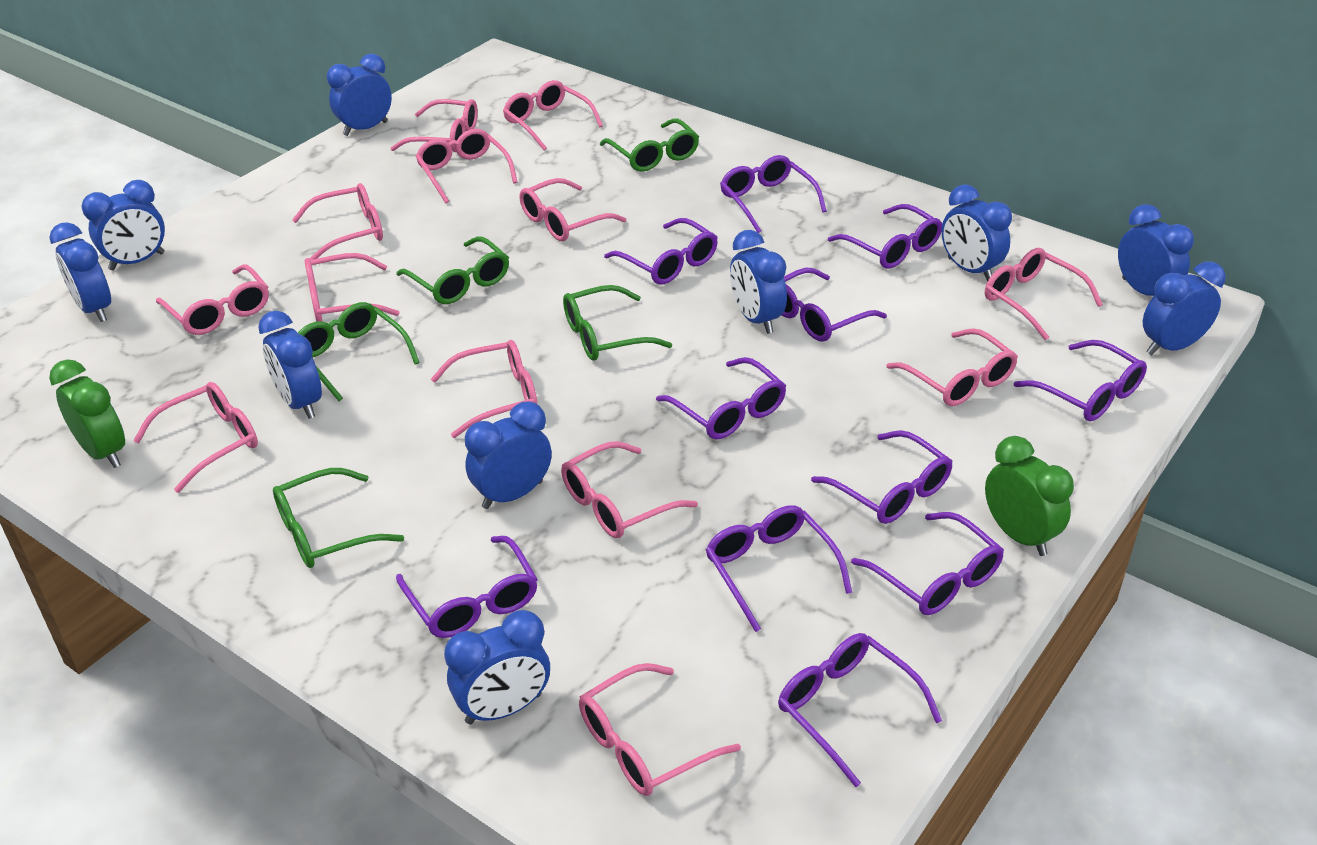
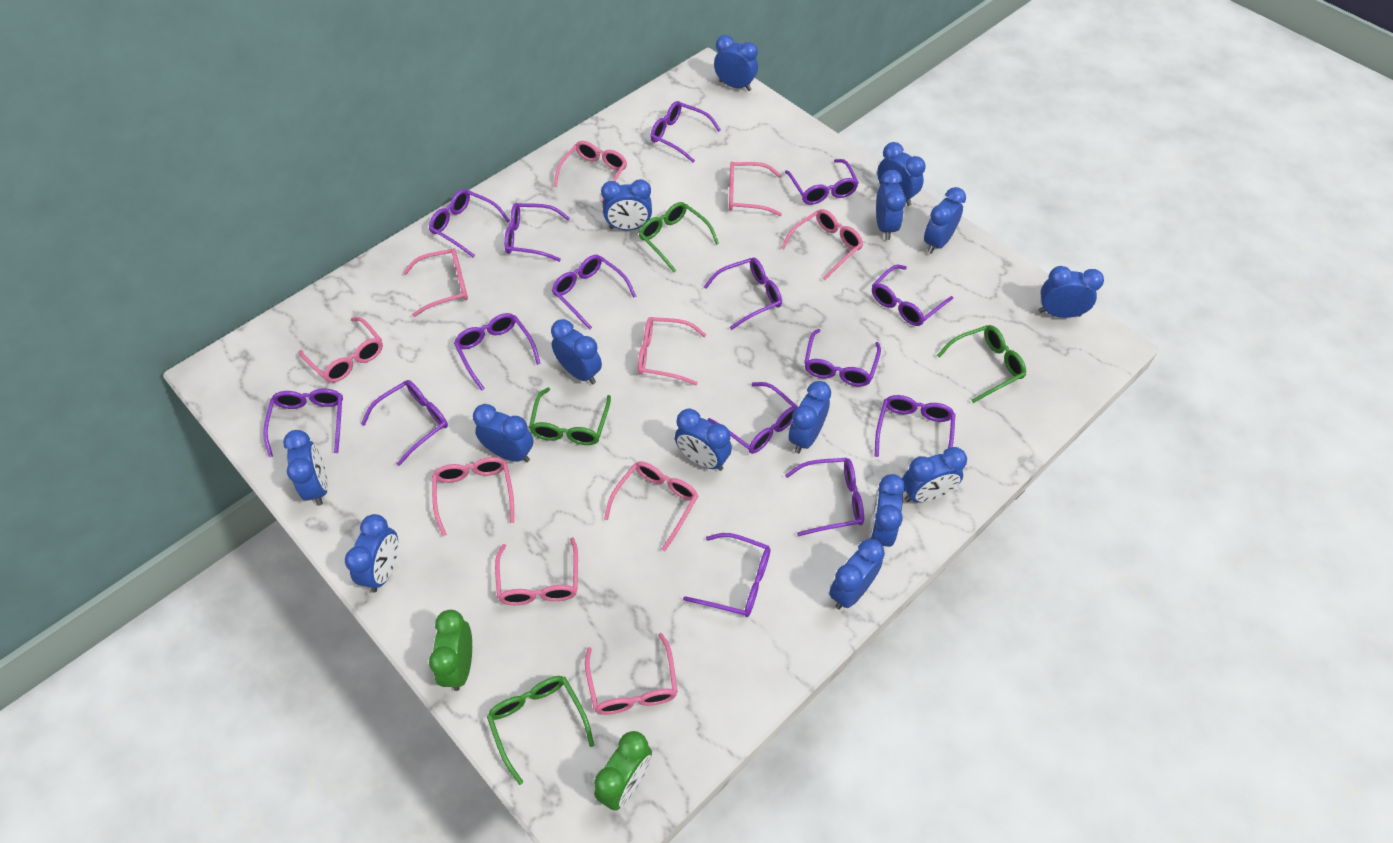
blue clock: [49,222,111,322] [82,180,165,270] [258,311,322,419] [327,53,392,136] [444,610,550,725] [465,401,552,509] [730,230,787,334] [941,184,1012,282] [1118,204,1194,296] [1143,262,1226,355] = 10 -> [283,430,328,506] [345,514,398,593] [473,404,534,462] [551,319,602,385] [601,179,652,230] [675,409,732,471] [714,35,758,91] [788,381,831,453] [829,539,885,610] [869,474,906,547] [876,170,906,240] [877,142,925,206] [903,447,967,503] [924,187,966,254] [1039,266,1104,318] = 15
green glasses: [273,468,404,568] [298,302,420,401] [396,236,509,304] [563,285,672,361] [600,118,699,172] = 5 -> [487,676,594,785] [529,387,611,445] [639,202,719,272] [937,325,1026,403] = 4
pink glasses: [133,382,258,493] [156,264,269,335] [292,183,383,260] [304,253,400,322] [391,99,478,152] [415,129,518,203] [431,340,537,438] [503,80,603,150] [519,178,626,241] [561,441,698,538] [579,663,741,796] [886,328,1018,406] [985,248,1103,340] = 13 -> [299,317,383,383] [403,248,468,317] [432,457,514,536] [495,537,578,605] [554,141,627,203] [585,633,678,715] [604,462,698,551] [638,317,706,385] [729,162,782,216] [781,209,863,280] = 10
purple glasses: [396,536,538,638] [604,218,718,284] [656,357,786,439] [706,505,853,632] [720,155,827,233] [778,633,942,787] [782,268,887,342] [811,430,953,524] [828,204,942,269] [851,512,1004,615] [1014,340,1147,421] = 11 -> [263,389,343,457] [361,380,448,466] [429,189,510,258] [454,313,541,391] [504,203,570,262] [552,255,636,330] [650,101,721,163] [683,533,771,617] [704,257,782,330] [708,382,798,454] [785,159,859,205] [785,458,864,536] [804,329,881,387] [872,265,953,326] [875,395,956,457] = 15

